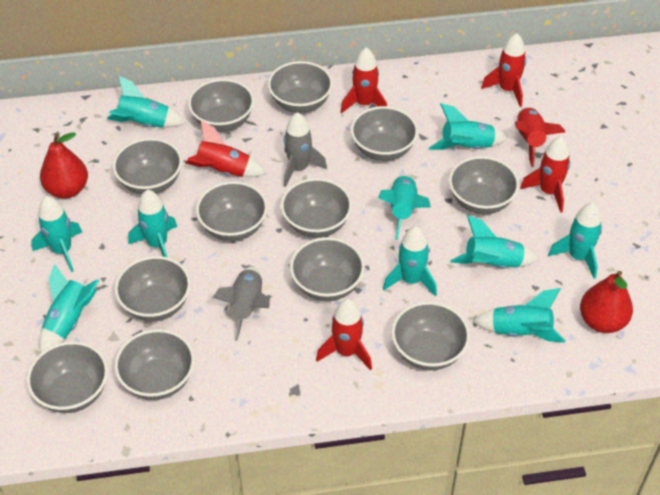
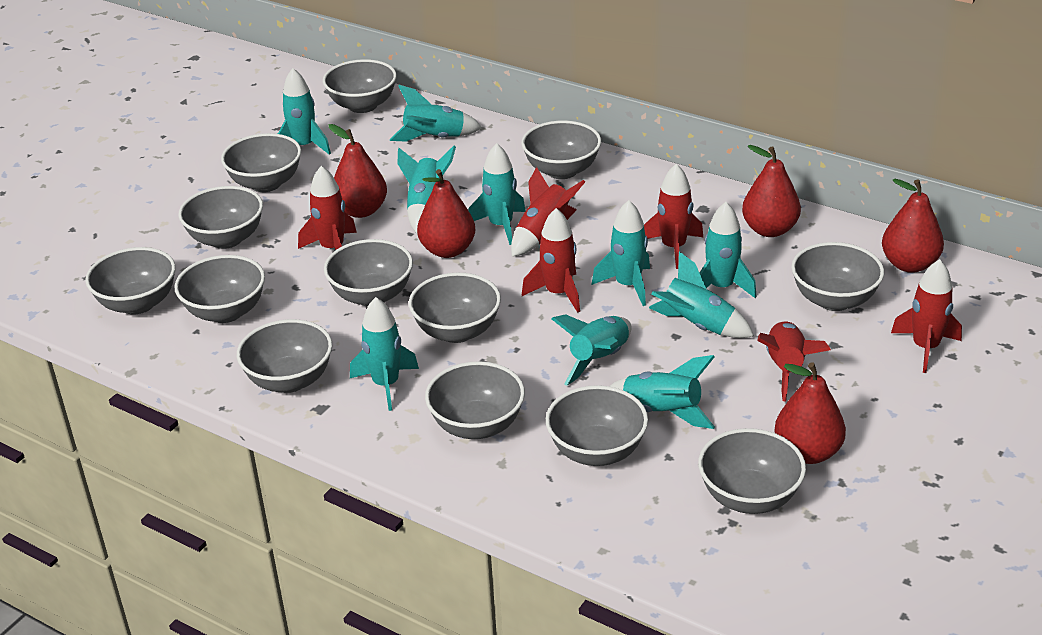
grey bowl: [27,341,108,413] [113,138,182,195] [114,329,195,400] [115,256,191,321] [188,79,254,132] [196,181,268,241] [268,61,333,113] [281,178,352,238] [290,237,365,301] [351,106,418,161] [392,302,470,370] [449,156,519,214] = 12 -> [85,247,176,314] [174,255,265,323] [178,186,263,249] [221,133,301,192] [237,319,332,393] [323,59,397,113] [324,239,413,306] [409,273,501,343] [425,361,525,439] [521,121,601,179] [546,385,648,466] [698,428,806,514] [791,242,884,311] = 13
grey rocket: [213,267,270,341] [284,112,327,187] = 2 -> none = 0
red pear: [40,132,88,198] [580,271,633,333] = 2 -> [329,124,387,218] [417,169,475,258] [742,145,801,237] [774,362,846,464] [882,179,944,273] = 5

